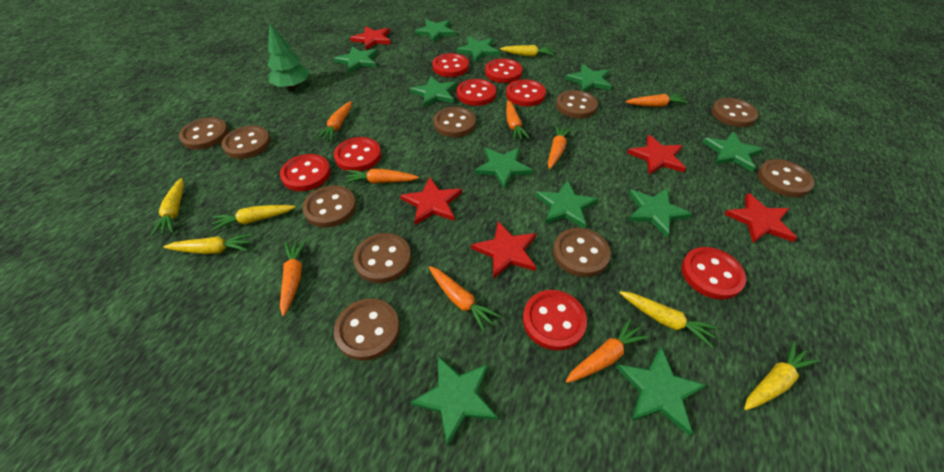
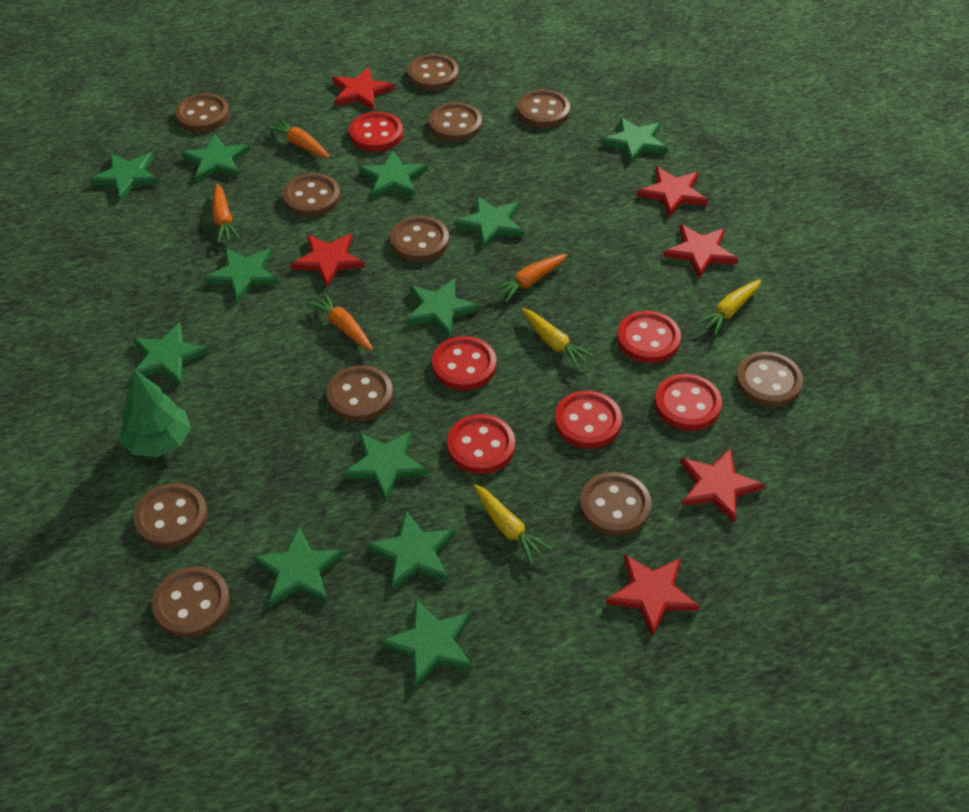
brown button: [179,118,229,150] [222,126,271,159] [302,185,356,228] [334,298,400,361] [353,233,411,283] [433,107,476,137] [553,228,611,277] [556,90,598,118] [712,98,759,127] [758,159,814,197] = 10 -> [133,483,208,548] [152,566,230,638] [175,93,230,132] [283,173,340,217] [327,365,393,422] [390,216,449,262] [408,54,459,90] [429,103,482,142] [517,90,570,128] [580,472,652,536] [736,352,803,407] = 11
green star: [334,46,378,73] [410,76,457,107] [410,356,498,447] [415,20,456,42] [456,37,499,62] [474,148,533,189] [535,180,598,229] [565,64,612,92] [616,347,706,436] [628,188,693,237] [703,131,763,172] = 11 -> [89,153,160,200] [131,323,210,385] [181,134,250,182] [204,248,279,303] [253,527,345,606] [342,431,428,501] [359,151,428,198] [367,511,456,591] [381,599,472,689] [405,278,480,338] [454,196,524,249] [601,117,668,164] = 12
orange carrot: [280,240,307,316] [316,101,352,141] [344,169,419,184] [429,266,500,332] [506,100,530,141] [548,125,572,169] [566,319,649,383] [625,94,689,107] = 8 -> [212,184,240,243] [266,118,330,158] [306,291,373,350] [491,254,567,303] = 4
red button: [280,154,331,191] [334,137,381,171] [432,53,469,77] [457,79,496,106] [485,59,522,83] [506,79,546,106] [523,290,587,350] [681,247,746,300] = 8 -> [349,112,403,151] [432,336,496,390] [447,414,515,474] [554,391,622,449] [617,311,681,363] [654,374,722,431] = 6
red star: [350,26,391,50] [400,177,462,225] [471,221,536,279] [627,135,686,175] [724,193,797,243] = 5 -> [291,233,365,287] [332,67,395,111] [606,554,700,637] [637,167,708,217] [663,224,738,279] [680,448,765,523] = 6
yellow carrot: [151,178,184,236] [163,234,253,254] [211,205,295,232] [500,45,554,57] [619,291,718,347] [744,341,819,410] = 6 -> [473,484,552,564] [521,308,595,369] [696,280,761,336] = 3

